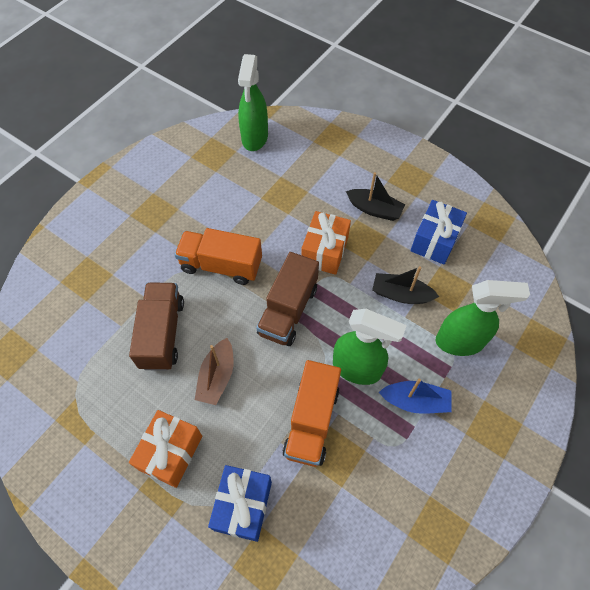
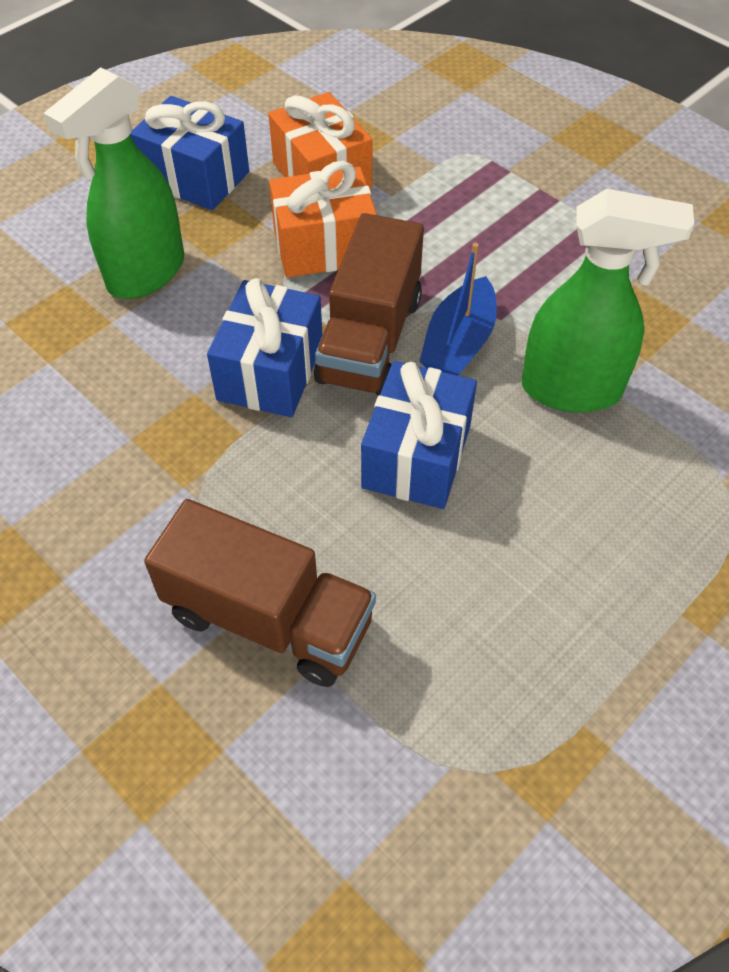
black boat: [346,172,405,221] [372,266,439,304] = 2 -> none = 0
blue gift: [208,465,272,542] [410,200,467,264] = 2 -> [130,96,249,210] [207,278,322,417] [361,361,477,509] = 3
brown boat: [195,338,234,405] = 1 -> none = 0
green spray bottle: [238,54,268,151] [333,309,407,385] [436,280,530,356] = 3 -> [43,67,184,299] [521,189,694,413] = 2
orange truck: [175,228,262,285] [282,360,341,467] = 2 -> none = 0

